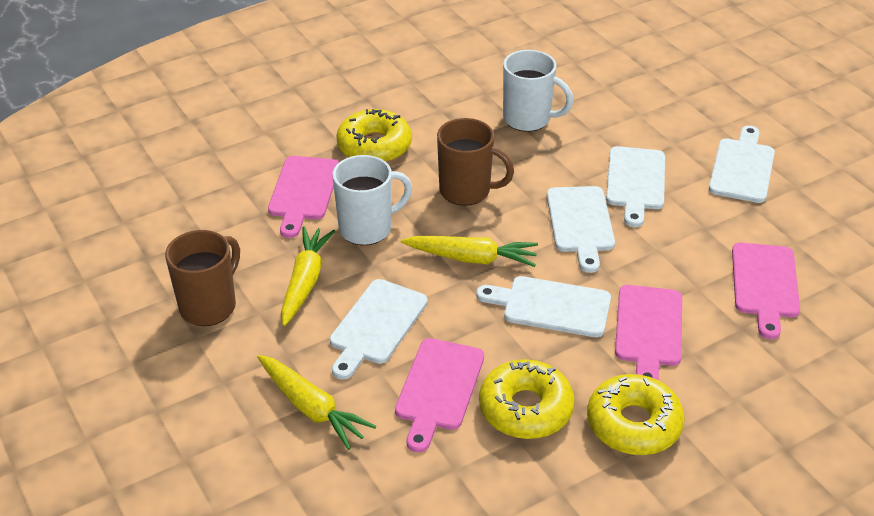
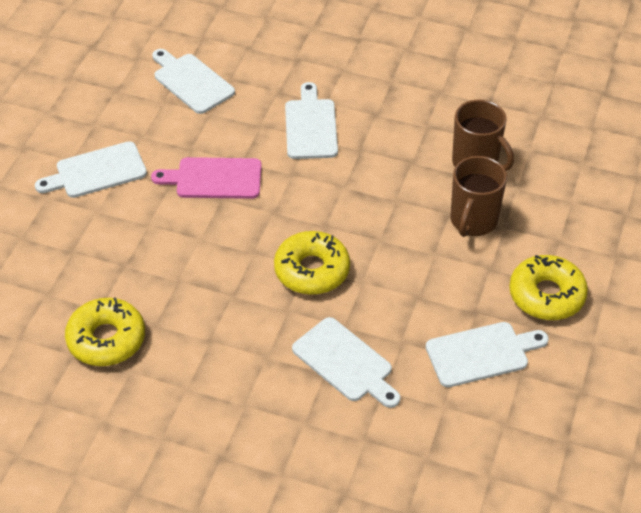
pink cutting board: [268,156,339,238] [395,338,484,453] [615,285,682,380] [732,243,800,339] = 4 -> [151,157,262,199] = 1
white mug: [332,155,412,245] [503,50,573,132] = 2 -> none = 0
yellow carrot: [257,355,376,450] [281,226,335,326] [401,236,538,267] = 3 -> none = 0

